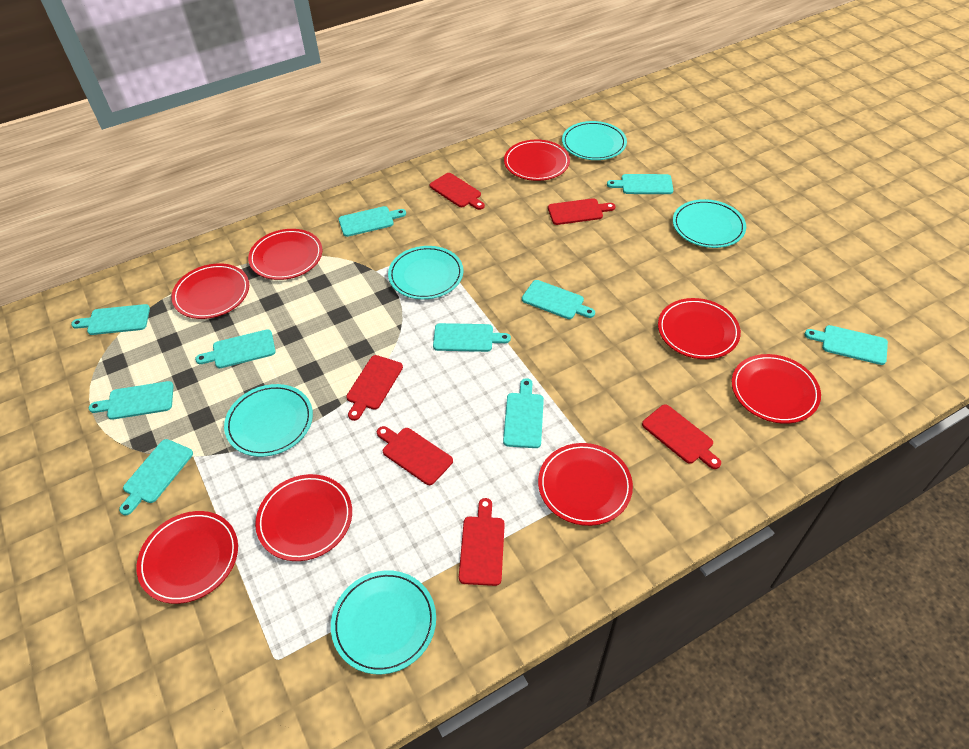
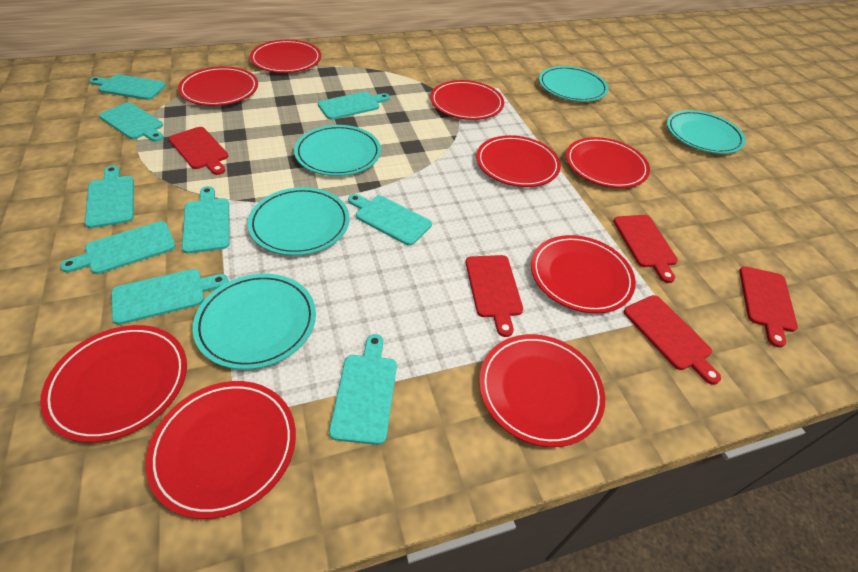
red cutting board: [346,355,403,421] [377,426,453,485] [430,173,485,210] [459,498,505,586] [548,198,616,225] [642,404,721,469] = 6 -> [169,127,228,175] [466,255,523,337] [613,215,678,283] [624,295,721,385] [739,266,798,348] = 5
red plate: [136,511,238,604] [171,263,249,319] [248,229,322,280] [255,474,352,561] [504,140,570,181] [538,443,633,526] [658,298,741,359] [732,354,821,424] = 8 -> [40,325,187,442] [146,381,296,519] [178,66,258,106] [250,40,321,73] [430,80,504,120] [476,135,561,187] [479,334,605,447] [531,235,636,313] [566,137,650,188] = 9
turquoise cutting board: [71,304,150,335] [89,381,174,420] [119,439,193,515] [195,329,276,368] [338,206,406,237] [433,323,511,352] [503,378,544,448] [522,280,595,319] [607,174,673,194] [804,325,888,365] = 10 -> [60,221,176,274] [85,166,134,228] [89,74,166,100] [99,102,164,142] [111,269,228,325] [182,186,230,254] [318,92,390,120] [329,334,397,445] [348,194,432,246] = 9

